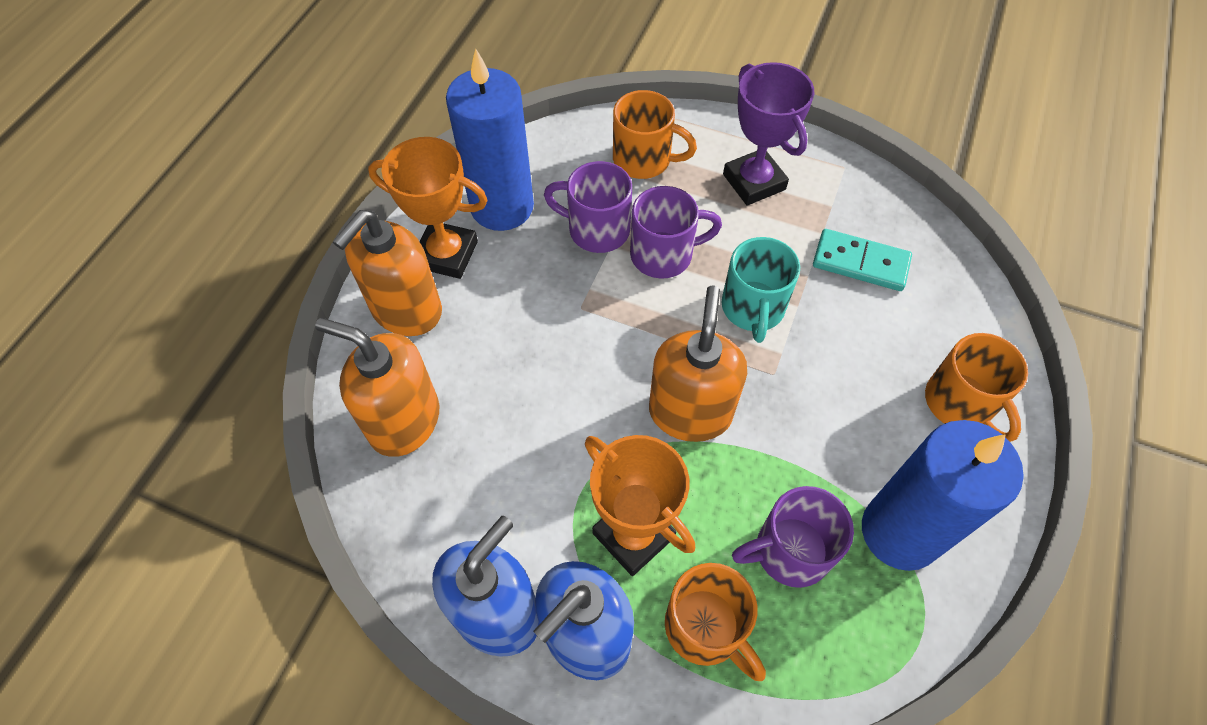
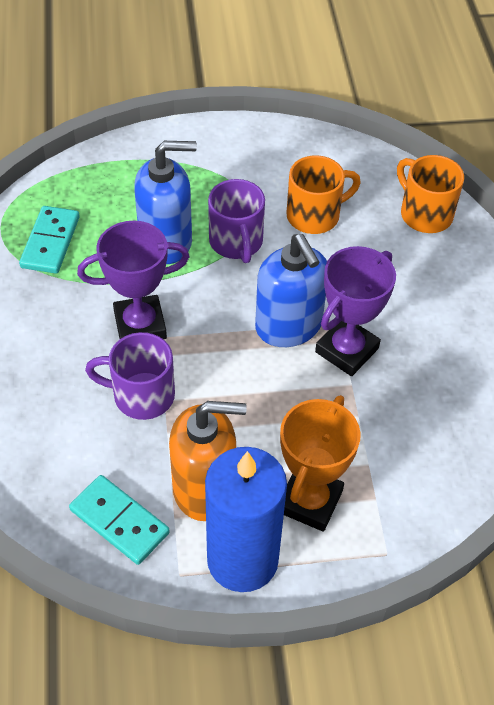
blue candle: [446,48,534,231] [862,420,1024,571] = 2 -> [205,447,287,592] = 1
orange mug: [613,90,697,179] [665,563,766,681] [925,333,1028,442] = 3 -> [286,155,361,234] [397,155,464,233] = 2
orange soap dispenser: [315,318,439,457] [333,210,442,336] [649,286,747,442] = 3 -> [169,401,247,521] = 1
orange trophy: [368,137,488,279] [585,435,695,576] = 2 -> [280,395,361,532] = 1
purple mug: [544,161,632,253] [630,186,722,279] [732,486,854,588] = 3 -> [85,332,175,420] [208,179,265,263] = 2
purple trophy: [723,62,814,205] = 1 -> [77,221,190,339] [315,246,396,376] = 2
turquoise domino: [813,229,912,291] = 1 -> [19,206,80,274] [69,475,170,565] = 2
turquoise mug: [722,237,800,343] = 1 -> none = 0

